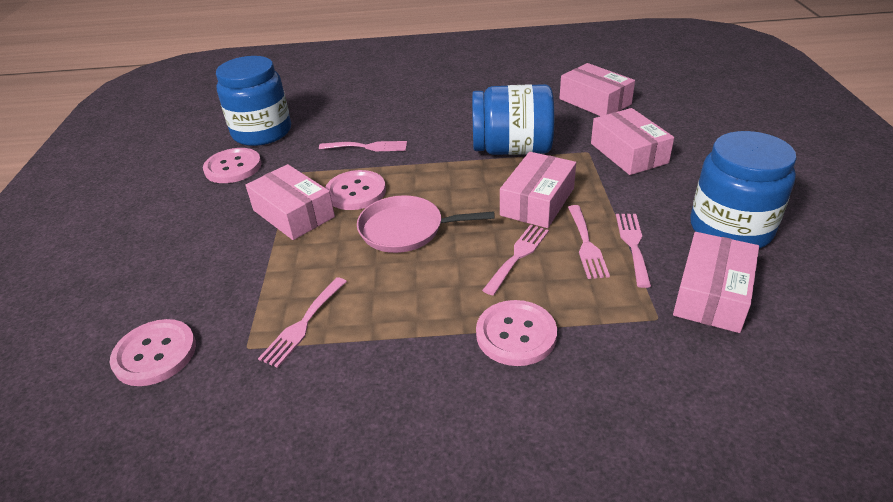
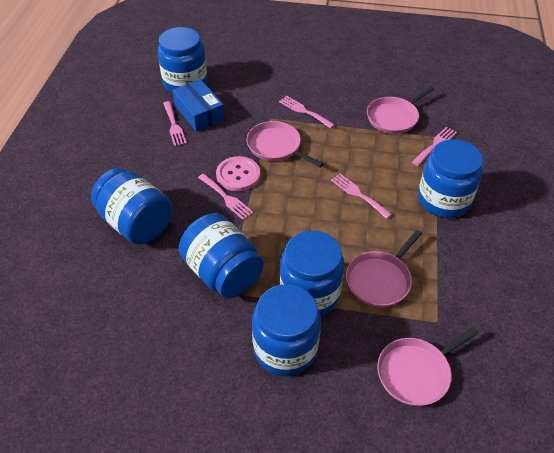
blue box: none = 0 -> [172,79,225,132] = 1
blue jar: [216,56,291,146] [472,84,554,155] [690,131,797,249] = 3 -> [91,168,172,245] [158,27,207,93] [179,213,264,298] [252,284,321,376] [280,230,345,316] [418,139,483,218] = 6
pink box: [245,164,335,240] [500,152,576,228] [560,63,635,116] [591,108,674,175] [673,232,759,333] = 5 -> none = 0
pink button: [110,319,196,386] [203,148,262,183] [325,170,386,210] [476,300,557,366] = 4 -> [216,156,260,191] = 1
pink pan: [357,195,495,253] = 1 -> [247,121,323,167] [346,230,422,307] [367,86,434,134] [377,327,479,406] = 4

